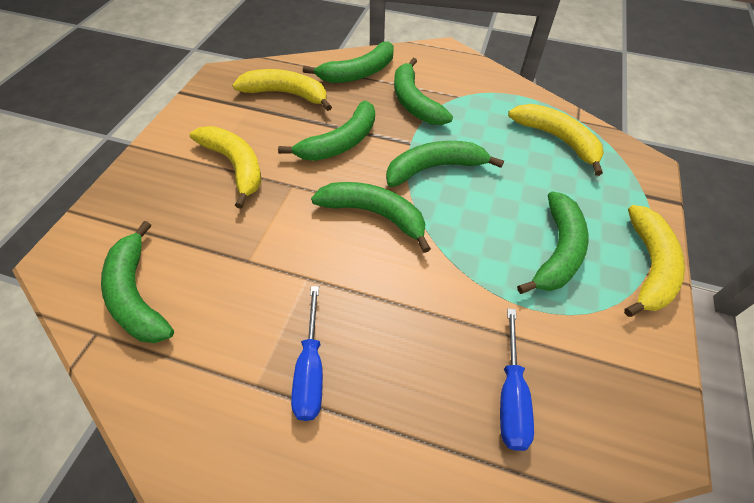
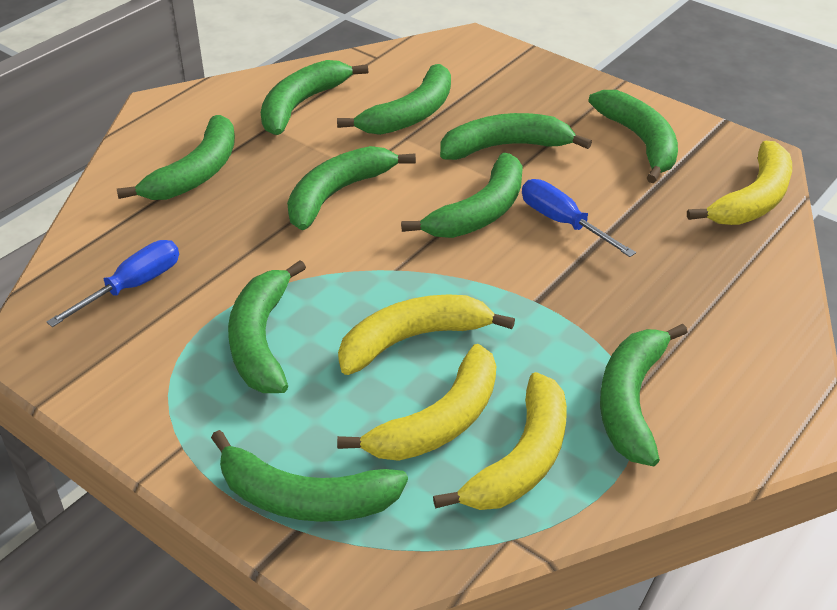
green banana: [101,221,174,343] [278,100,375,161] [303,41,394,83] [311,182,431,253] [386,141,504,187] [394,58,453,125] [517,191,588,294] = 7 -> [117,115,235,200] [211,430,408,522] [228,260,306,393] [261,60,368,135] [287,146,416,230] [337,64,451,135] [401,153,523,238] [440,113,592,160] [589,90,678,183] [600,324,688,466] = 10

